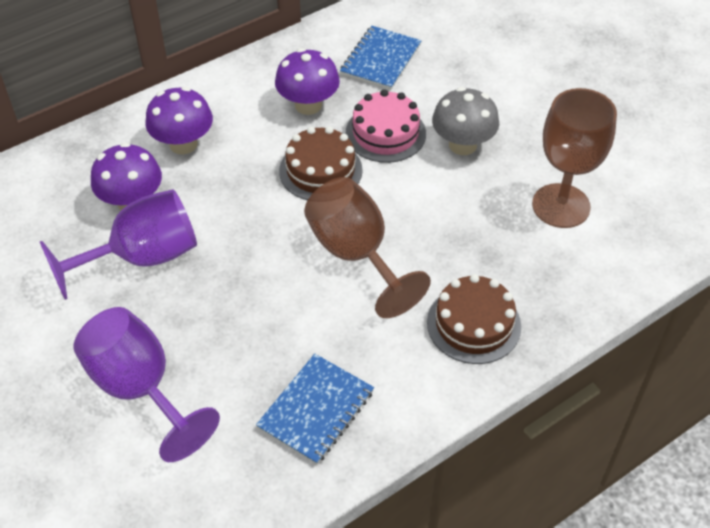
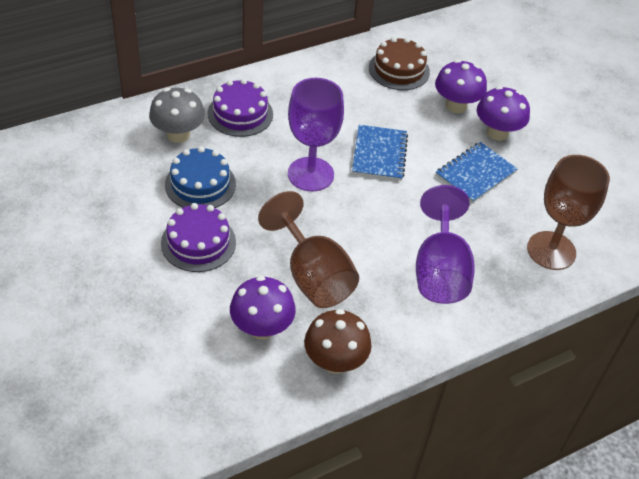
blue cake: none = 0 -> [165,146,236,208] = 1
brown cake: [279,126,363,200] [427,274,521,364] = 2 -> [369,37,430,90] = 1
brown mushroom: none = 0 -> [304,309,372,374] = 1
pink cake: [346,89,426,163] = 1 -> none = 0
purple cake: none = 0 -> [161,203,236,272] [208,79,273,137] = 2

